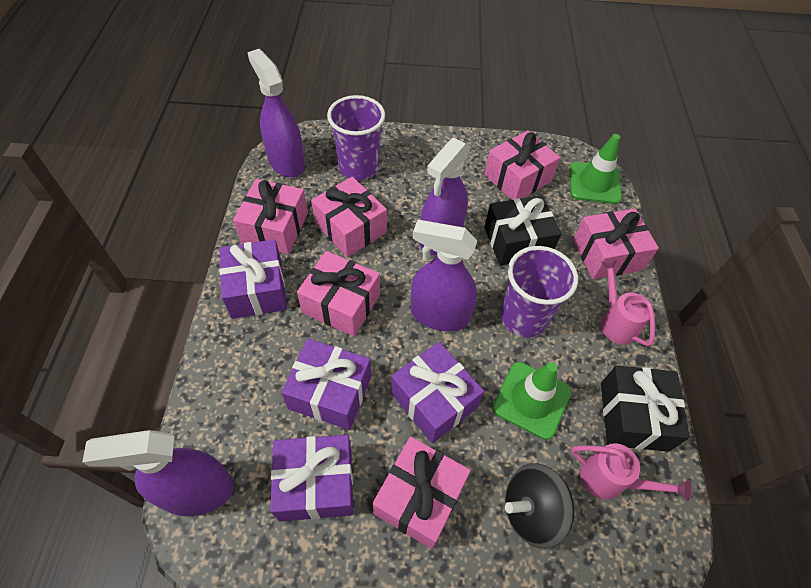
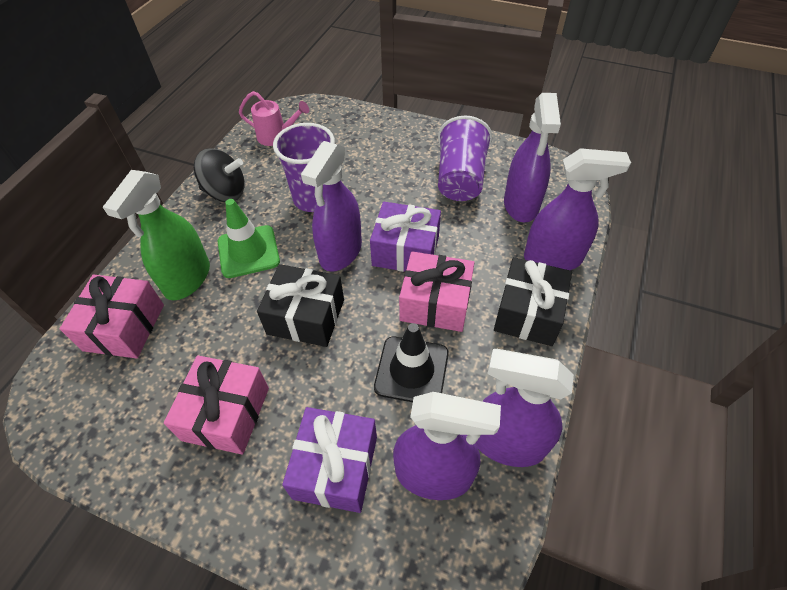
black traffic cone: none = 0 -> [374,323,449,402] = 1
green spray bottle: none = 0 -> [103,170,210,300] = 1
green traffic cone: [493,362,571,440] [570,134,622,204] = 2 -> [218,199,280,278] = 1
pink gift: [233,179,308,254] [297,251,380,337] [311,177,387,257] [372,437,471,549] [484,130,560,200] [573,208,659,279] = 6 -> [60,274,164,358] [164,355,269,455] [399,251,474,332] = 3
pink watering can: [571,443,691,501] [601,259,655,346] = 2 -> [239,91,309,146] = 1
purple gift: [219,239,287,319] [270,435,353,522] [281,339,371,430] [391,342,484,443] = 4 -> [282,407,377,513] [370,202,441,272] = 2
purple spray bottle: [82,430,234,516] [247,49,305,178] [411,220,477,332] [420,138,471,255] = 4 -> [301,141,362,272] [393,392,501,500] [475,349,574,467] [504,93,561,222] [524,148,631,270] = 5

